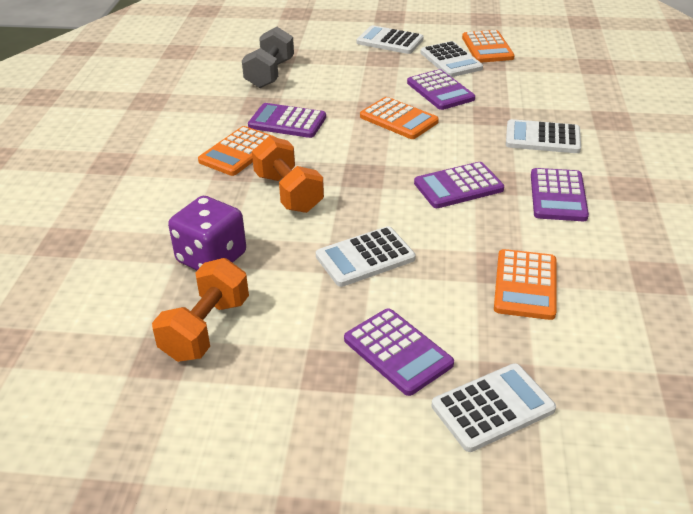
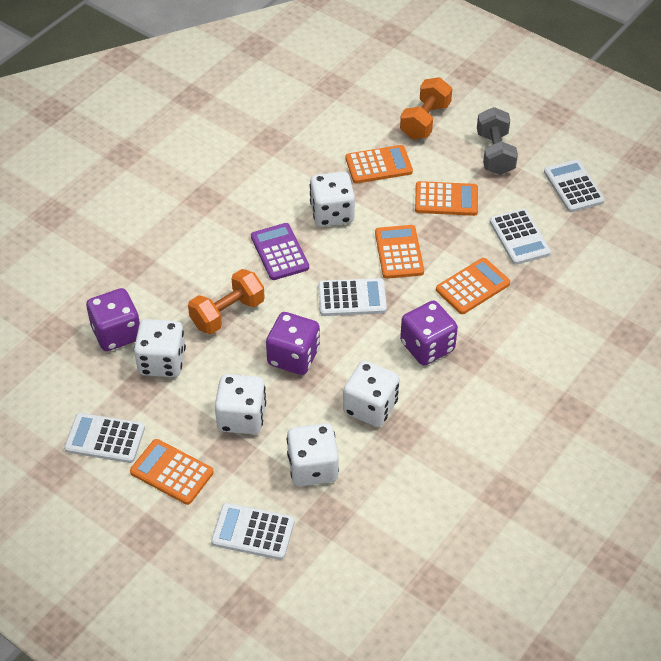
orange calculator: [198,126,277,176] [360,97,439,139] [462,30,515,63] [494,249,556,320] = 4 -> [130,439,214,505] [346,145,413,184] [375,225,424,279] [415,181,478,216] [436,258,510,314] = 5
purple calculator: [248,103,326,138] [344,308,454,396] [407,69,475,110] [414,162,504,208] [531,168,589,221] = 5 -> [251,223,309,280] = 1
purple dice: [168,196,246,270] = 1 -> [86,288,140,351] [266,312,320,375] [400,301,458,365] = 3
white dice: none = 0 -> [134,319,186,377] [215,374,266,434] [287,423,339,486] [310,172,355,227] [343,361,400,427] = 5

